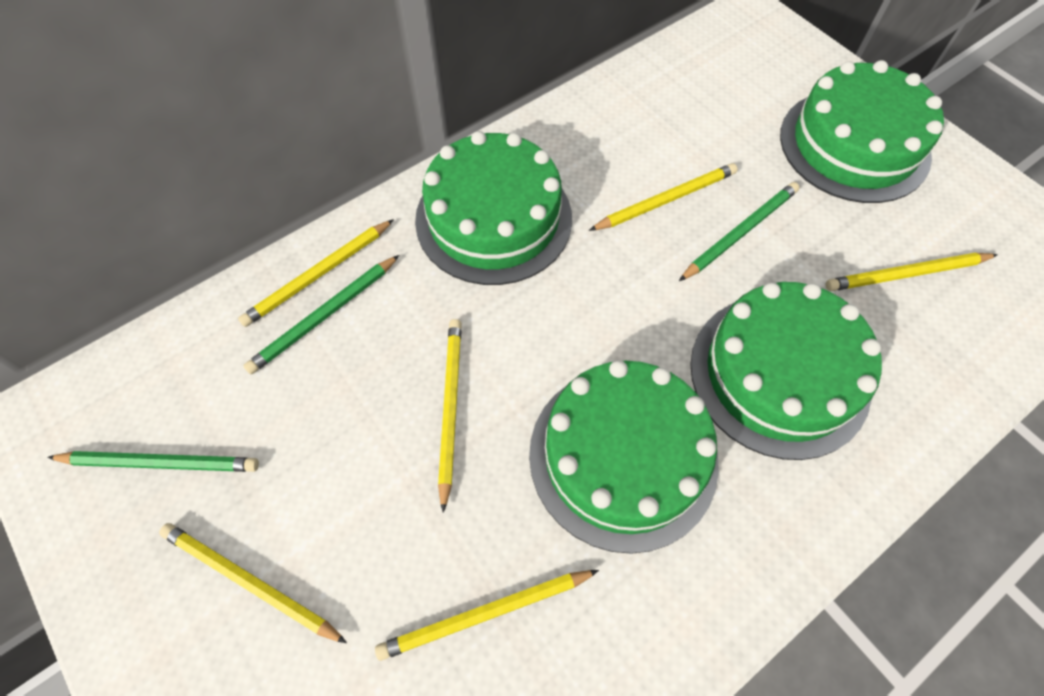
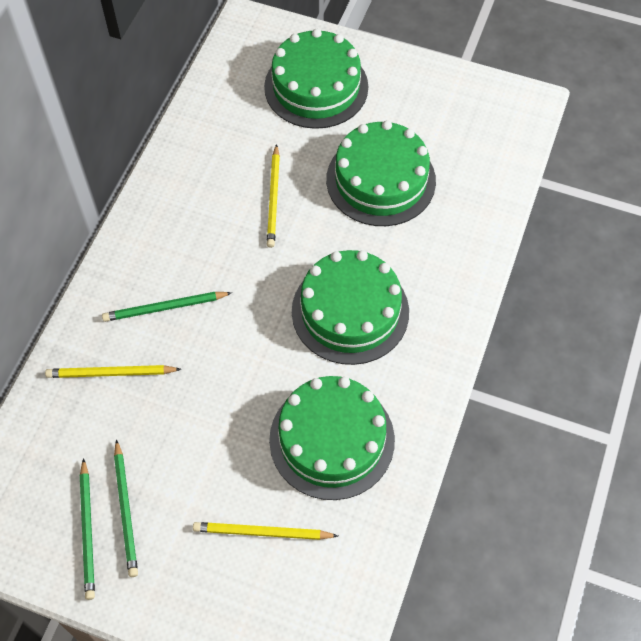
yellow pencil: [159,523,347,643] [238,219,394,327] [375,570,599,661] [438,319,462,513] [589,163,738,231] [826,253,998,291] = 6 -> [45,365,181,378] [193,522,338,540] [267,144,280,248] = 3

